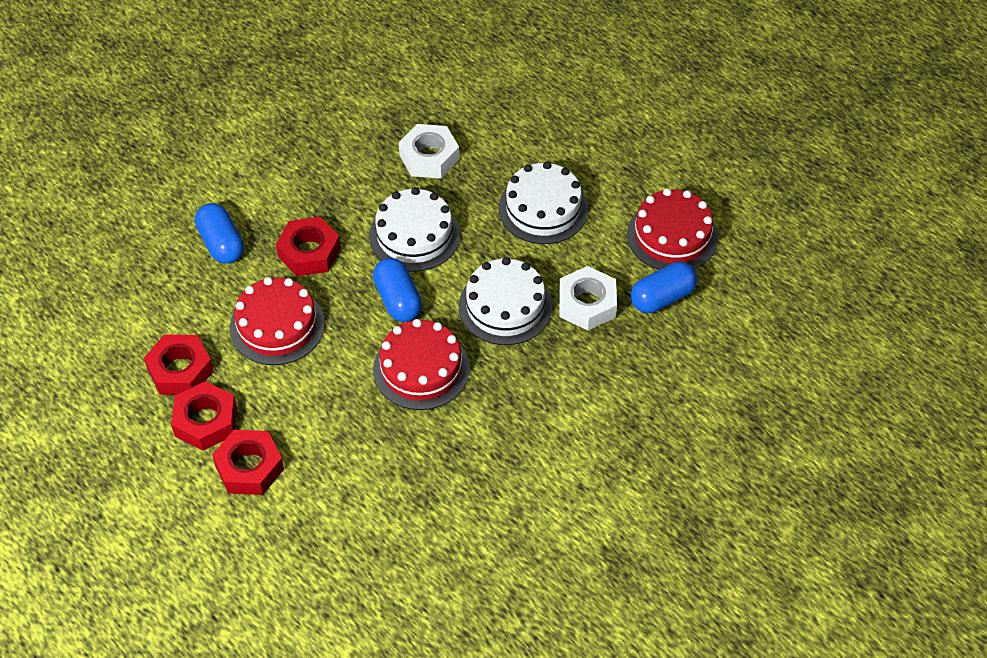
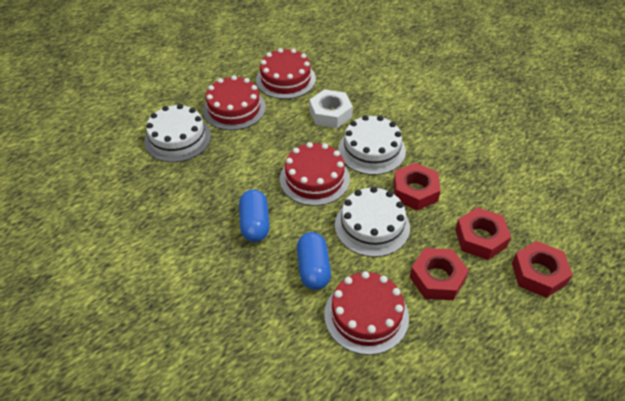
blue capsule: [195,203,244,264] [373,258,422,322] [630,262,698,313] = 3 -> [239,189,270,242] [297,232,331,290] = 2
red cake: [230,277,325,365] [373,319,470,410] [627,188,718,270] = 3 -> [203,75,266,130] [256,48,316,99] [280,142,350,206] [324,271,409,355] = 4
white nut: [399,124,459,179] [559,266,617,331] = 2 -> [309,89,353,128] = 1

